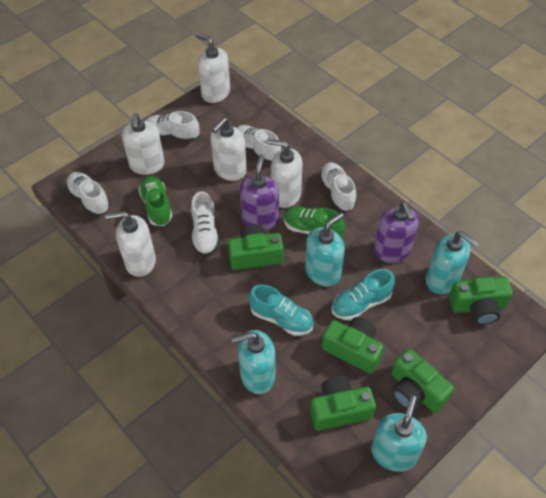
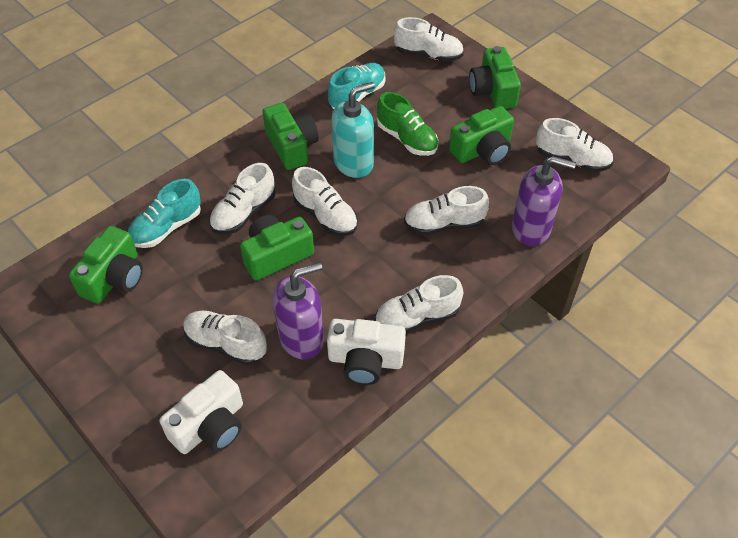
green shoe: [139,176,173,226] [284,206,345,238] = 2 -> [377,92,438,156] = 1
turquoise soap dispenser: [232,330,275,394] [305,212,345,287] [371,396,427,472] [426,231,479,294] = 4 -> [331,82,375,178] = 1
white camera: none = 0 -> [160,370,243,454] [327,319,406,385] = 2
white shoe: [66,172,110,216] [145,111,199,142] [191,191,220,257] [236,125,281,163] [319,162,356,212] = 5 -> [183,311,267,365] [209,163,275,234] [292,167,358,236] [375,275,463,333] [394,17,464,62] [404,186,489,235] [536,118,613,172] = 7
white soap dispenser: [105,211,156,277] [122,113,165,175] [196,33,230,103] [210,118,247,181] [267,139,302,208] = 5 -> none = 0

